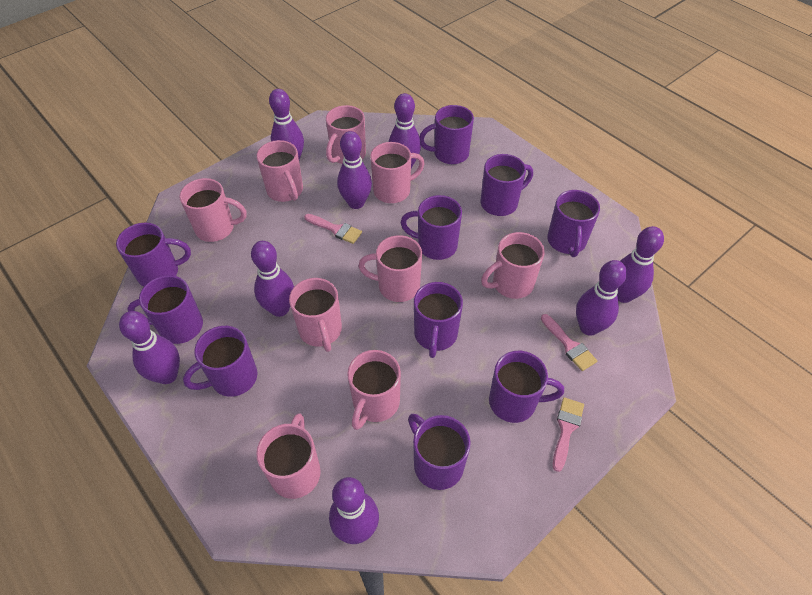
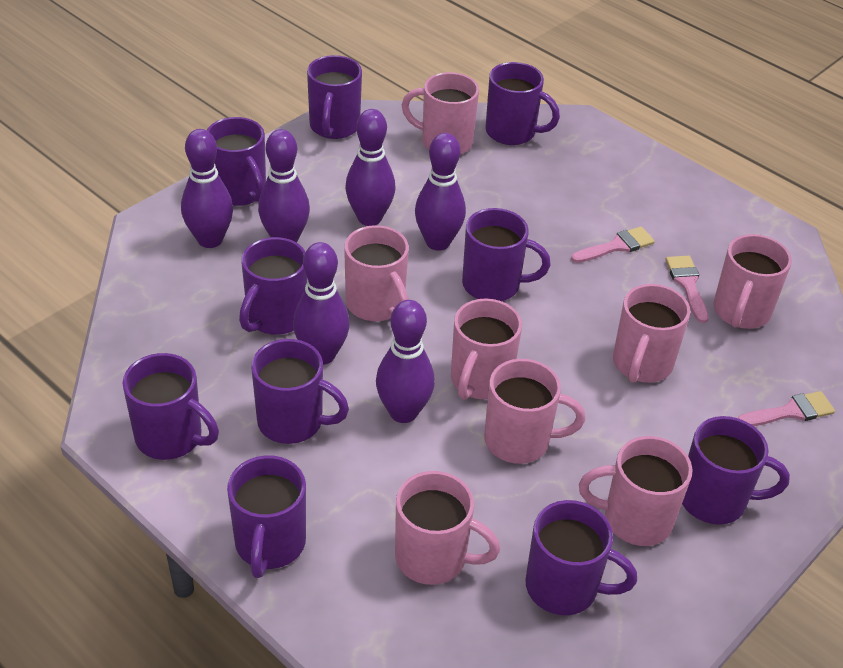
pink mug: [179,178,247,242] [256,413,321,499] [257,140,303,202] [289,278,342,352] [326,105,366,164] [347,350,401,430] [358,235,422,302] [370,142,425,203] [481,232,545,299] = 9 -> [344,225,409,321] [395,471,500,585] [402,72,479,155] [451,299,522,400] [484,359,585,464] [579,436,693,546] [613,284,690,383] [713,234,792,329] = 8
purple bowling pin: [119,311,180,384] [251,241,294,317] [269,89,304,160] [329,477,379,544] [337,131,372,209] [389,93,421,168] [576,260,627,336] [617,226,664,303] = 8 -> [181,129,233,248] [258,129,310,243] [293,242,350,365] [345,109,395,226] [376,300,435,423] [415,133,466,251] = 6

